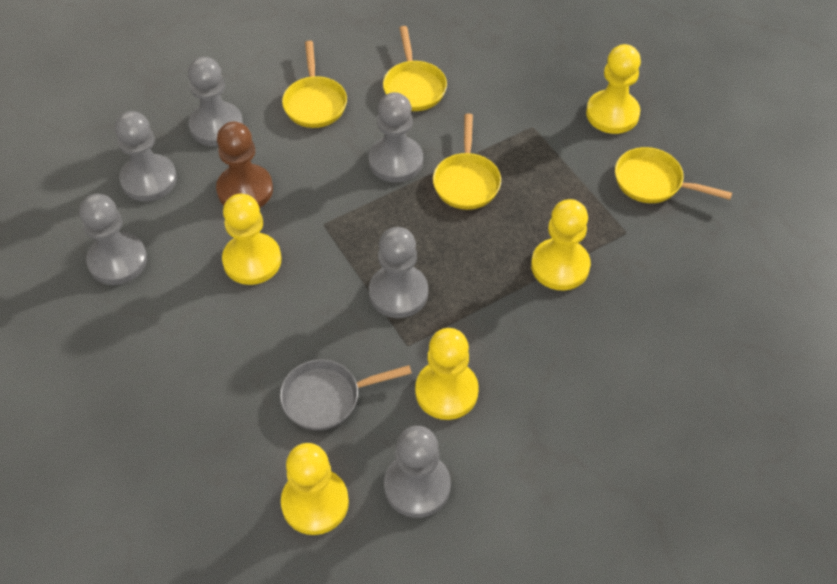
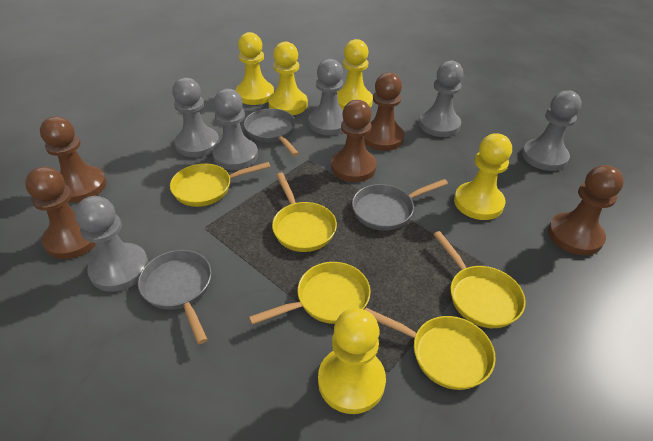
brown pawn: [216,122,273,208] = 1 -> [25,166,96,259] [40,116,107,202] [331,100,377,182] [364,72,404,151] [548,165,624,255] = 5
grey pan: [280,359,412,431] = 1 -> [138,250,211,344] [244,108,299,156] [352,179,448,231] = 3
yellow pan: [282,41,347,128] [383,26,447,111] [433,114,501,210] [615,147,732,203] = 4 -> [170,162,270,207] [249,262,371,325] [272,173,337,252] [365,308,496,390] [433,231,526,328] = 5

